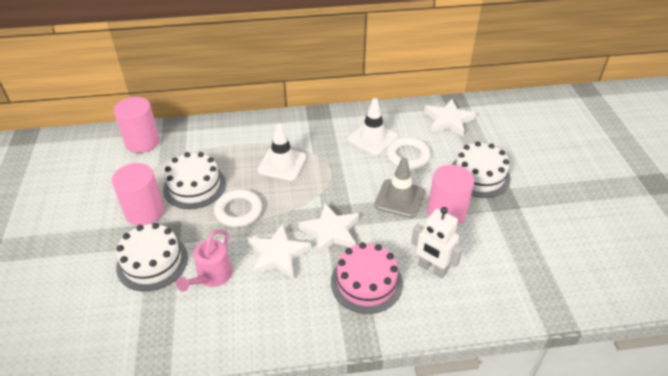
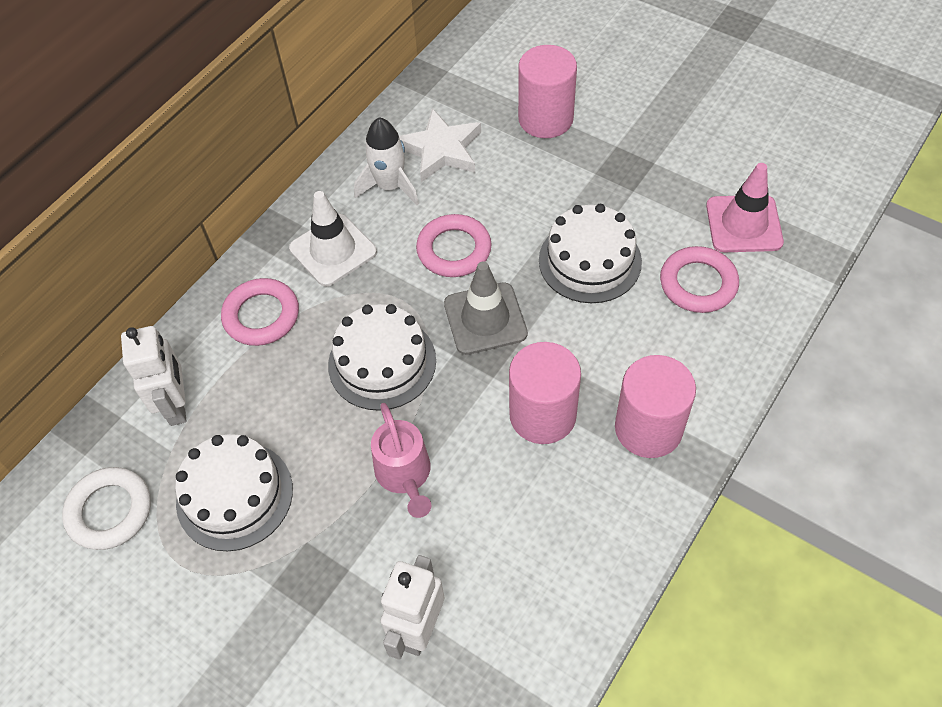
pink cake: [331,242,403,314] = 1 -> none = 0
pink ring: none = 0 -> [221,278,299,346] [416,214,492,277] [660,246,739,313] = 3
pink traffic cone: none = 0 -> [706,163,784,252] = 1
white ring: [214,189,262,227] [387,137,431,169] = 2 -> [62,467,151,550] = 1
white robot: [411,207,463,278] = 1 -> [121,326,187,426] [381,555,444,660] = 2
white rocket: none = 0 -> [354,117,419,205] = 1
white star: [247,224,311,279] [298,203,359,255] [424,99,476,136] = 3 -> [399,108,481,182] = 1
white traffic cone: [257,123,306,181] [348,98,398,155] = 2 -> [289,191,377,287] = 1

